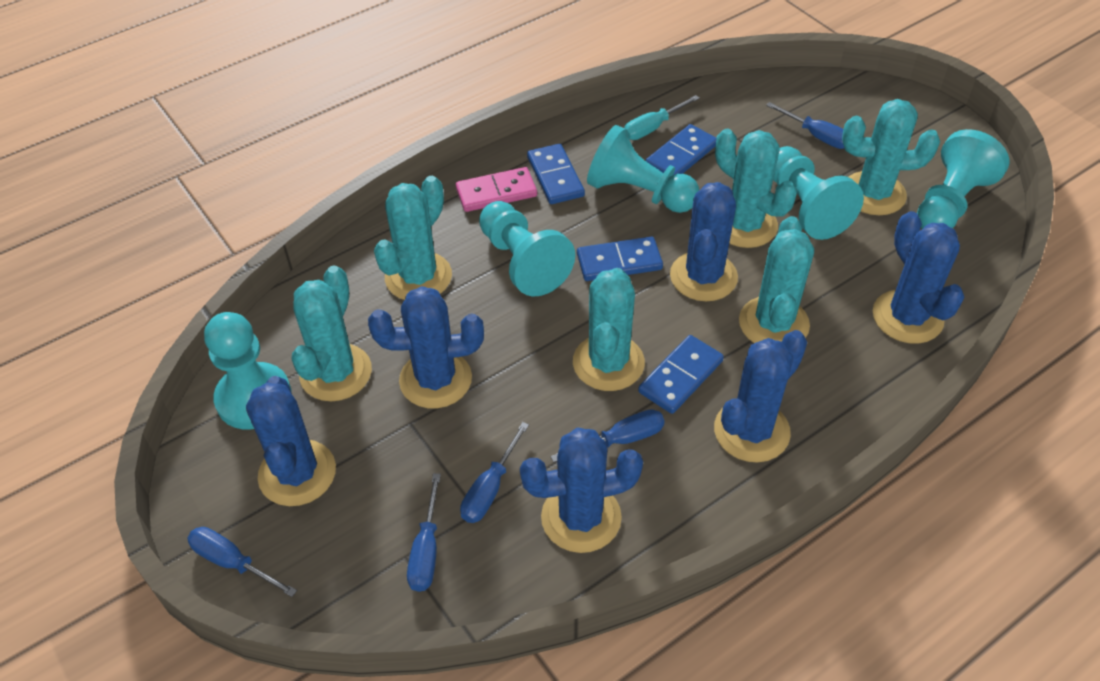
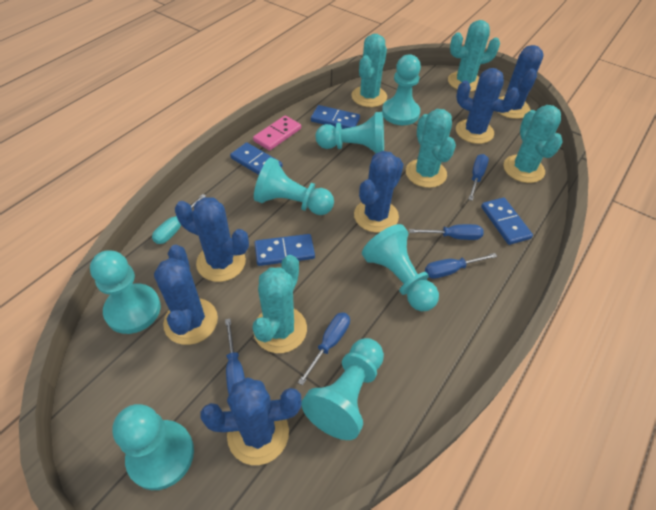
turquoise cactus: [291,265,372,401] [374,176,452,300] [573,268,645,391] [715,129,797,248] [739,216,814,343] [842,99,940,215] = 6 -> [252,255,307,353] [352,34,387,107] [406,109,456,188] [448,20,500,92] [504,105,563,183] = 5
turquoise pawn: [204,312,292,429] [479,201,575,297] [587,125,699,213] [773,146,864,240] [917,129,1010,229] = 5 -> [90,250,161,334] [112,404,194,490] [254,157,334,215] [302,338,384,440] [316,112,384,153] [362,224,439,311] [382,54,421,125] = 7

